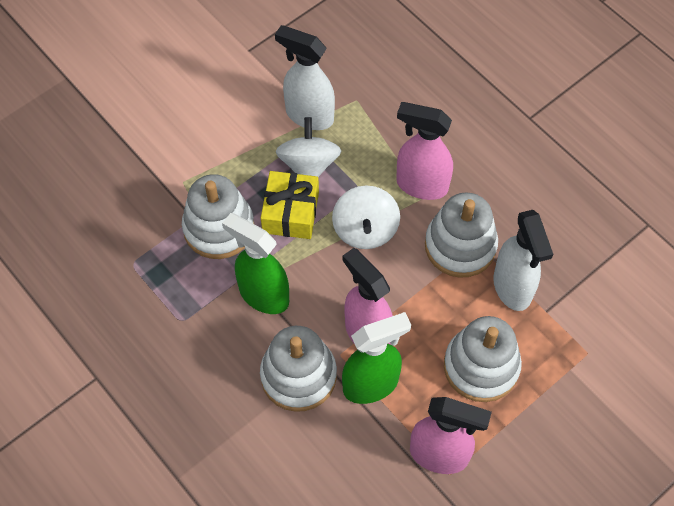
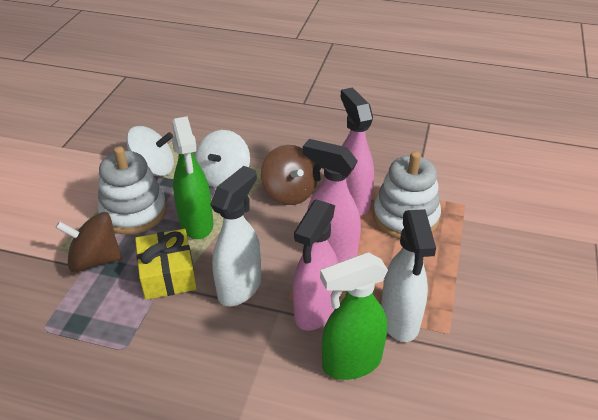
brown spinning top: none = 0 -> [56,212,122,272] [261,145,317,205] = 2
white stacking toy: [182,174,254,259] [260,326,337,412] [425,192,498,278] [444,316,522,402] = 4 -> [98,146,167,235] [373,151,441,239] = 2

